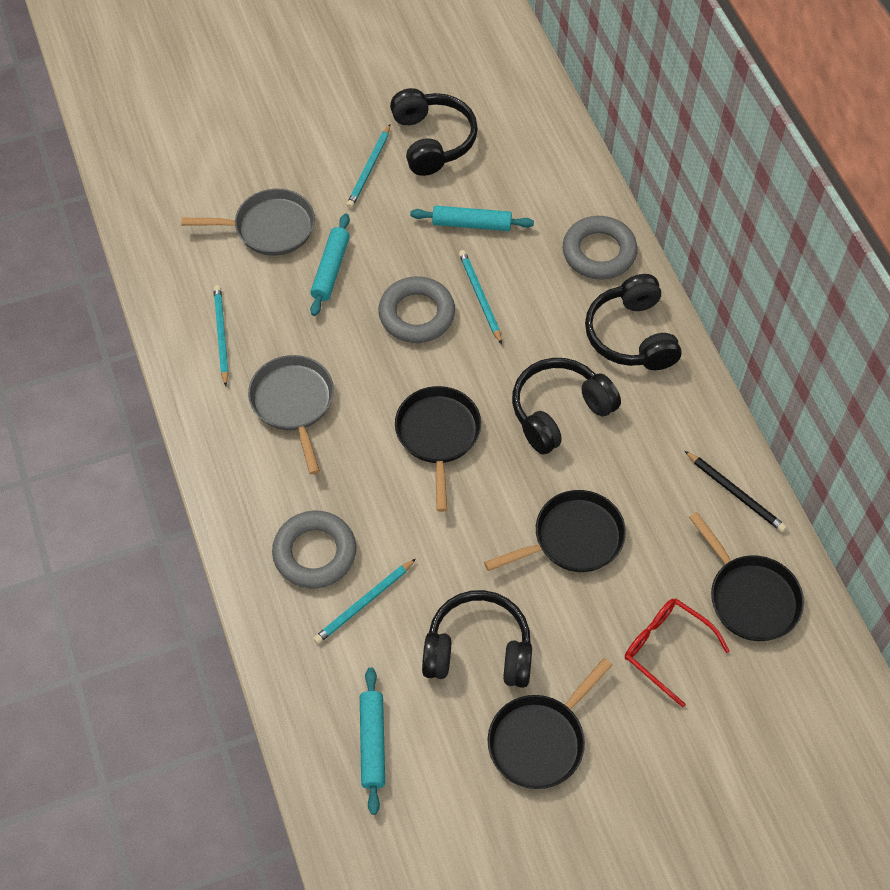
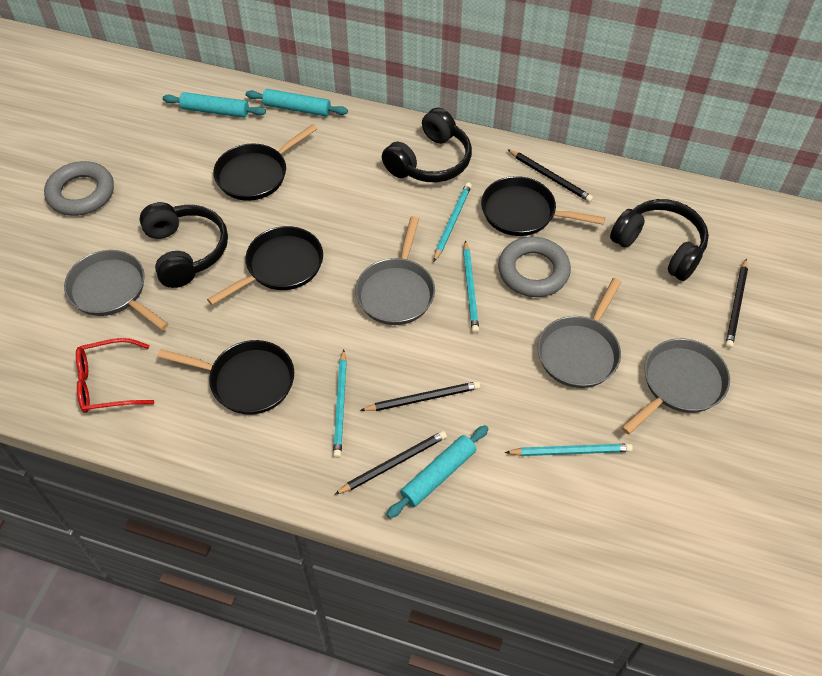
black headphones: [390,88,478,176] [422,590,532,688] [512,358,621,455] [585,274,682,370] = 4 -> [140,202,228,288] [382,108,472,182] [610,199,709,281] = 3
black pencil: [685,451,787,532] = 1 -> [334,431,447,495] [360,381,480,411] [507,149,593,202] [725,259,748,348] = 4
grey pan: [181,189,315,256] [248,355,334,474] = 2 -> [64,250,168,330] [356,216,435,325] [538,278,621,388] [622,338,730,435] = 4
grey ring: [272,511,356,589] [378,276,455,343] [563,216,637,280] = 3 -> [44,161,114,216] [498,237,571,297] = 2

